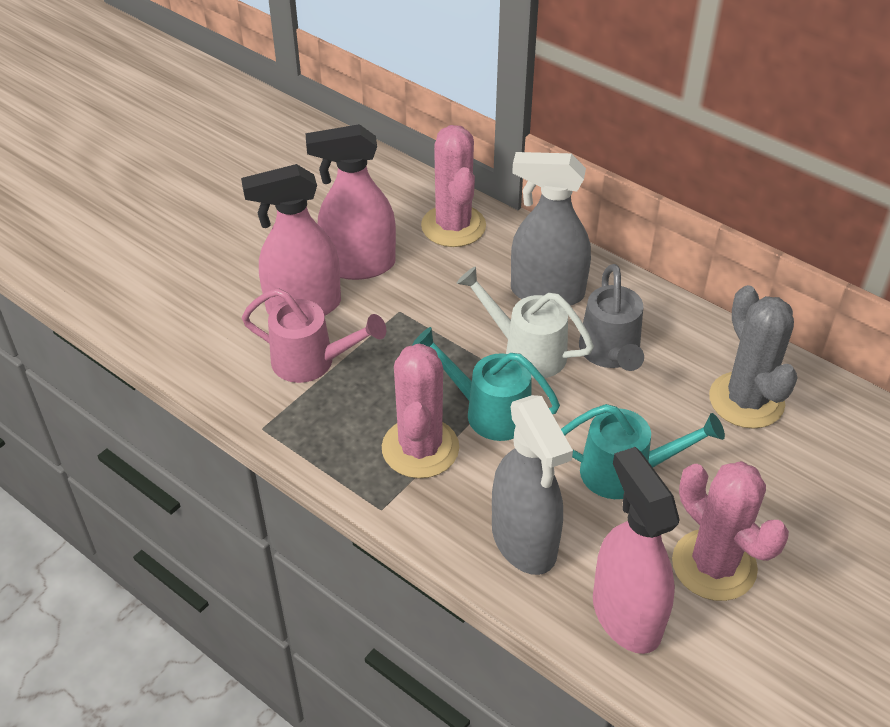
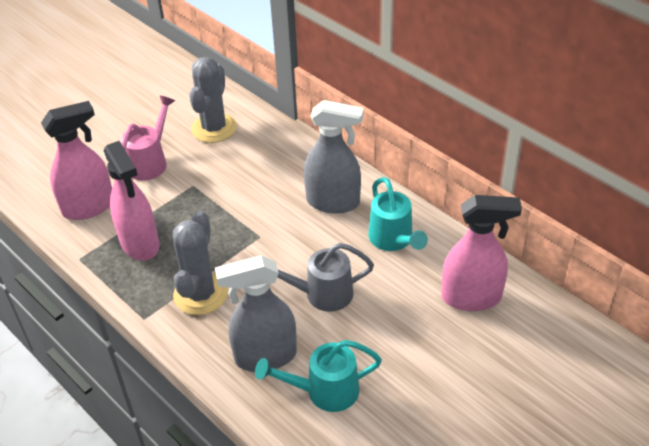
grey cactus: [709,285,797,429] = 1 -> [173,211,228,315] [189,57,237,143] = 2
pink cactus: [382,343,459,478] [421,125,486,247] [672,461,789,601] = 3 -> none = 0
white watering can: [457,266,594,379] = 1 -> none = 0

